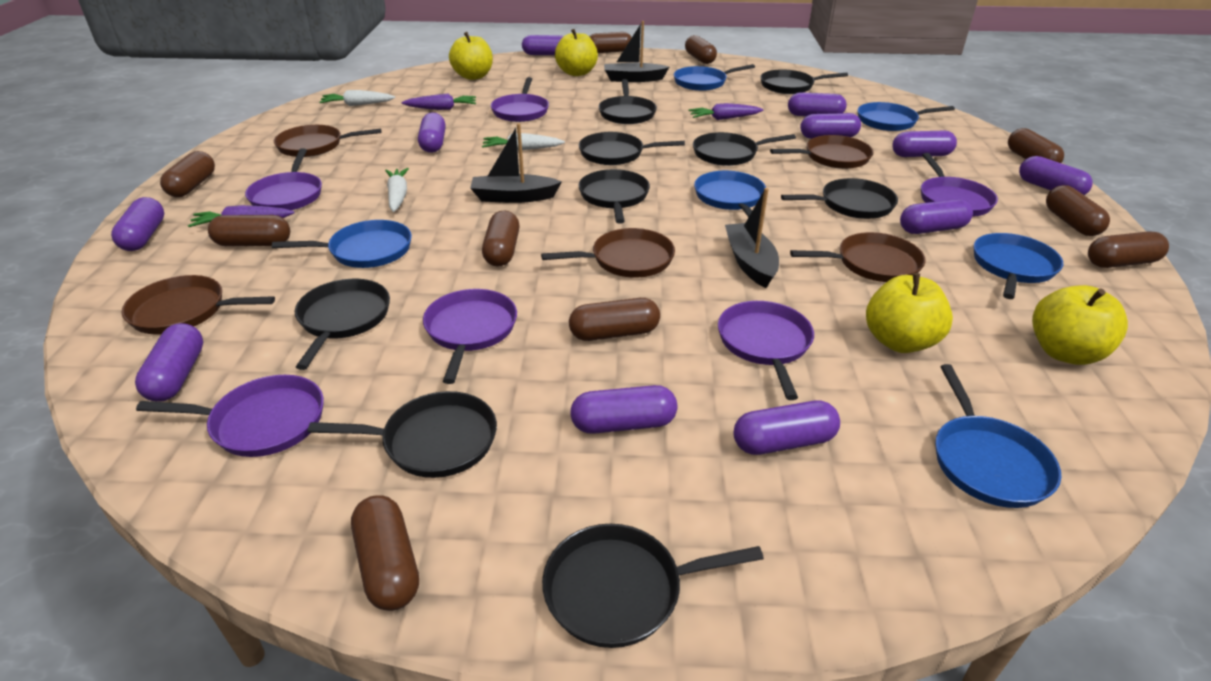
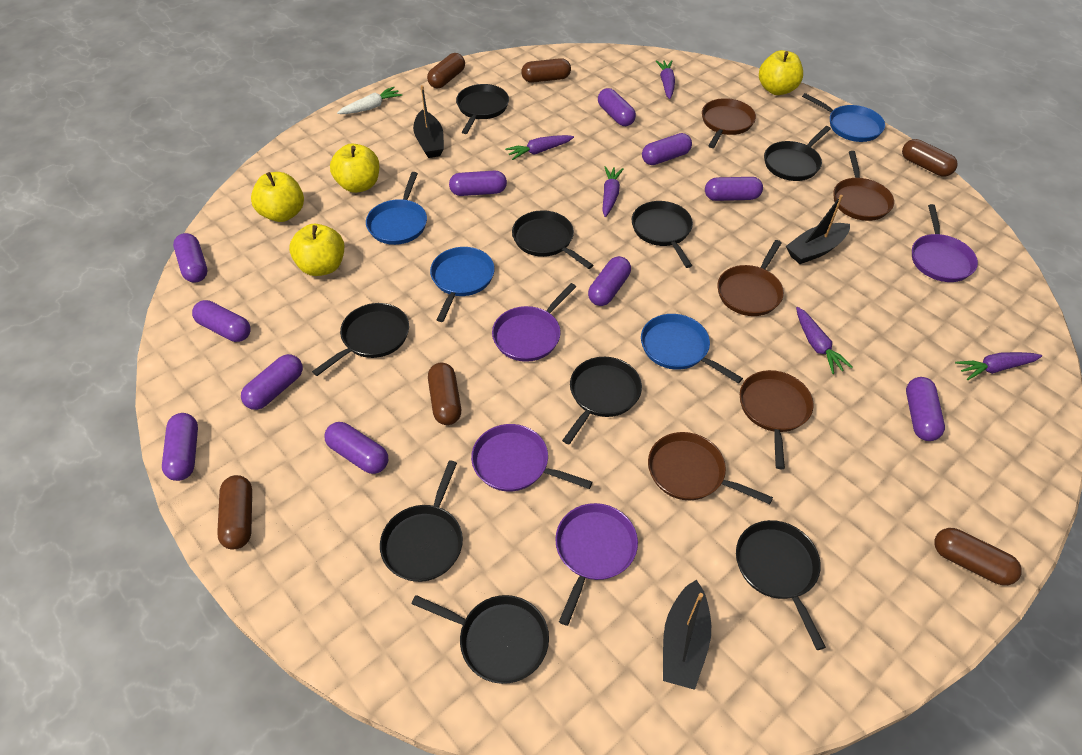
blue pan: [272,220,412,268] [674,64,755,91] [694,171,766,217] [857,102,955,131] [935,364,1061,508] [974,233,1063,299] = 6 -> [366,172,427,245] [430,247,495,322] [641,314,743,383] [802,93,885,142] = 4
brown capsule: [160,151,215,197] [208,215,290,246] [351,495,419,611] [482,210,519,267] [569,298,660,341] [589,32,632,53] [685,35,717,64] [1008,128,1064,163] [1046,185,1110,236] [1088,231,1169,268] = 10 -> [217,475,252,549] [427,53,465,88] [428,363,461,425] [521,58,571,83] [902,139,958,177] [934,528,1022,585] = 6
purple carrot: [188,205,294,227] [402,94,476,110] [688,103,763,120] = 3 -> [505,135,574,160] [602,166,623,217] [656,60,675,99] [796,307,853,374] [955,352,1042,380] = 5
purple pan: [136,375,324,457] [245,148,322,210] [423,289,517,384] [491,77,549,122] [718,301,814,400] [921,153,998,217] = 6 -> [471,424,592,491] [492,283,576,362] [555,503,638,626] [912,204,978,282] = 4
white carrot: [319,90,395,106] [385,168,409,212] [482,133,565,150] = 3 -> [337,87,402,114] = 1

